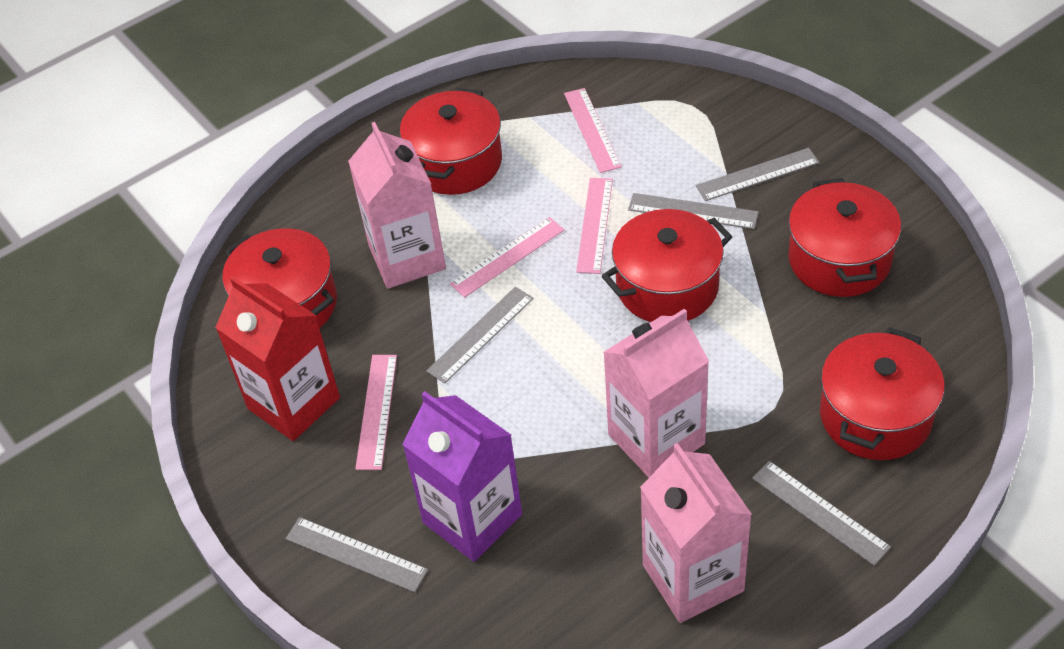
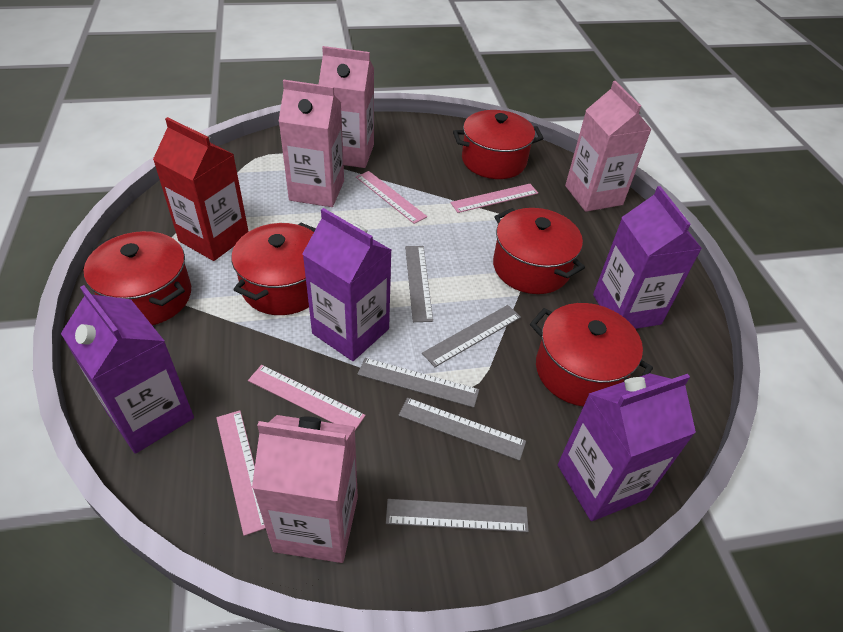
pink carton: [348,122,446,289] [603,309,709,478] [640,443,752,623] = 3 -> [252,415,358,563] [279,80,344,207] [319,46,374,168] [565,81,652,212] = 4
purple carton: [402,391,522,562] = 1 -> [61,285,194,454] [302,208,392,361] [558,373,696,521] [593,186,702,329] = 4

